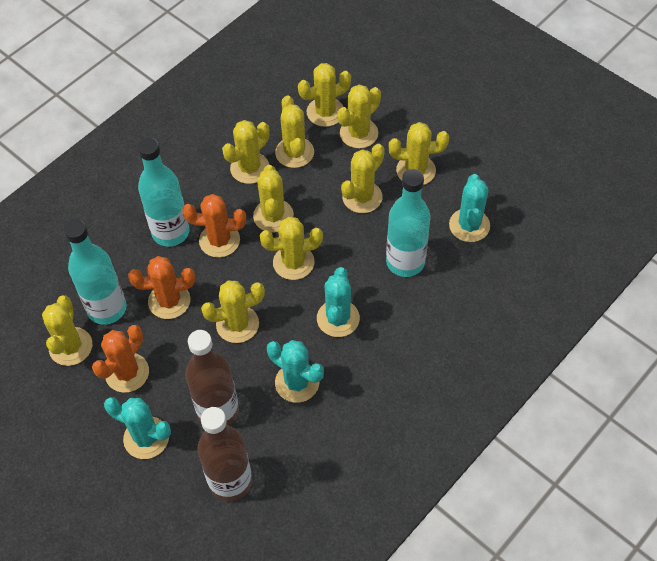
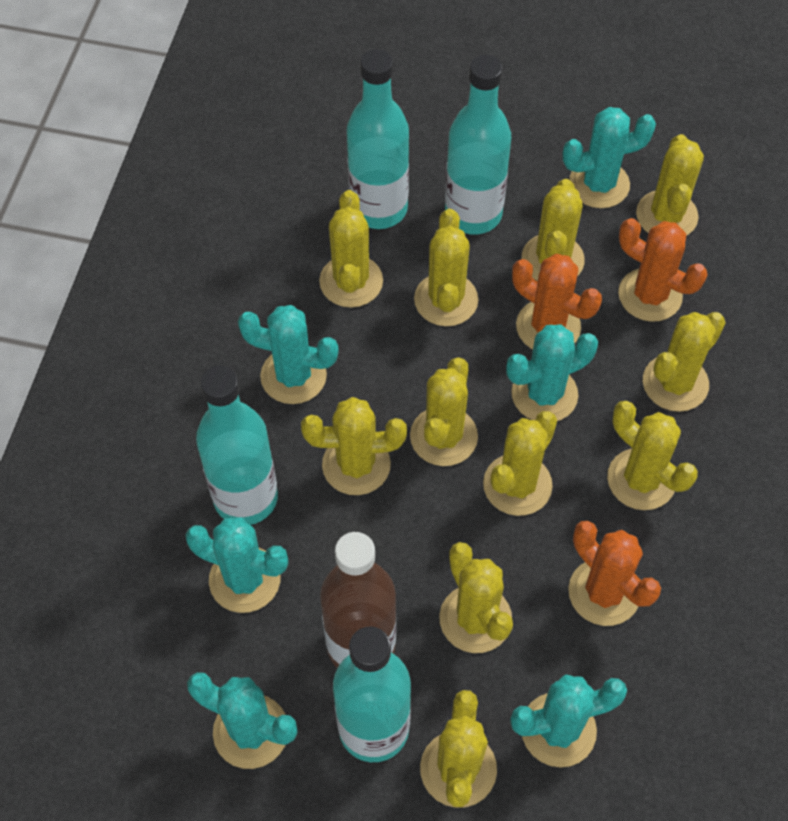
brown bottle: [185,330,239,426] [198,407,252,501] = 2 -> [320,532,396,668] = 1
turquoise bottle: [64,219,126,325] [138,138,189,247] [386,169,431,277] = 3 -> [196,366,278,525] [333,626,411,762] [347,49,409,229] [445,55,511,234] = 4
turquoise cactus: [104,397,171,459] [267,340,324,403] [317,267,360,337] [449,174,490,242] = 4 -> [185,517,288,613] [187,672,297,769] [238,305,339,404] [506,324,598,421] [510,675,627,768] [562,107,656,208] = 6
yellow cactus: [42,295,92,366] [201,280,265,343] [222,120,270,184] [253,165,294,232] [260,217,323,280] [275,95,314,168] [298,63,351,127] [337,84,381,148] [341,144,385,213] [389,122,449,185] = 10 -> [301,397,407,495] [319,190,383,308] [410,357,478,466] [414,209,478,326] [420,690,497,808] [439,542,513,653] [483,411,557,516] [522,179,585,281] [607,401,698,510] [636,134,704,236] [643,312,726,412] = 11

